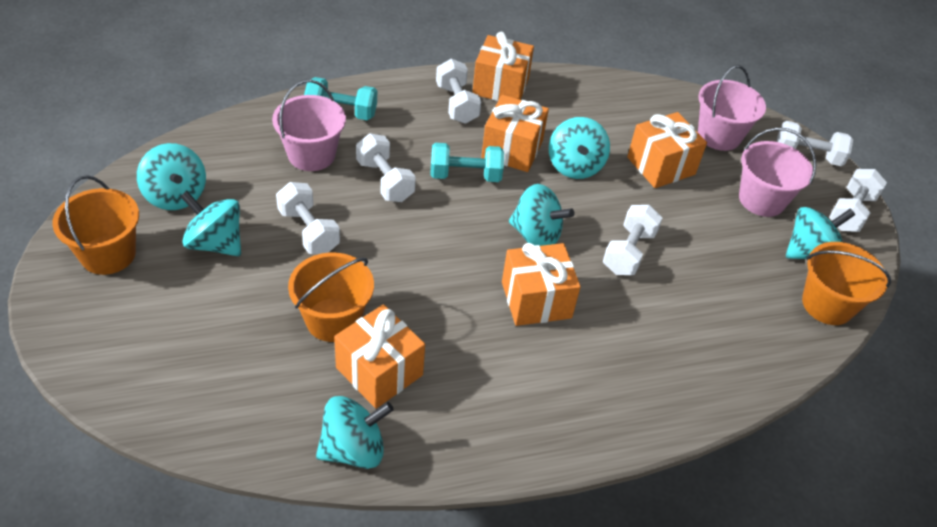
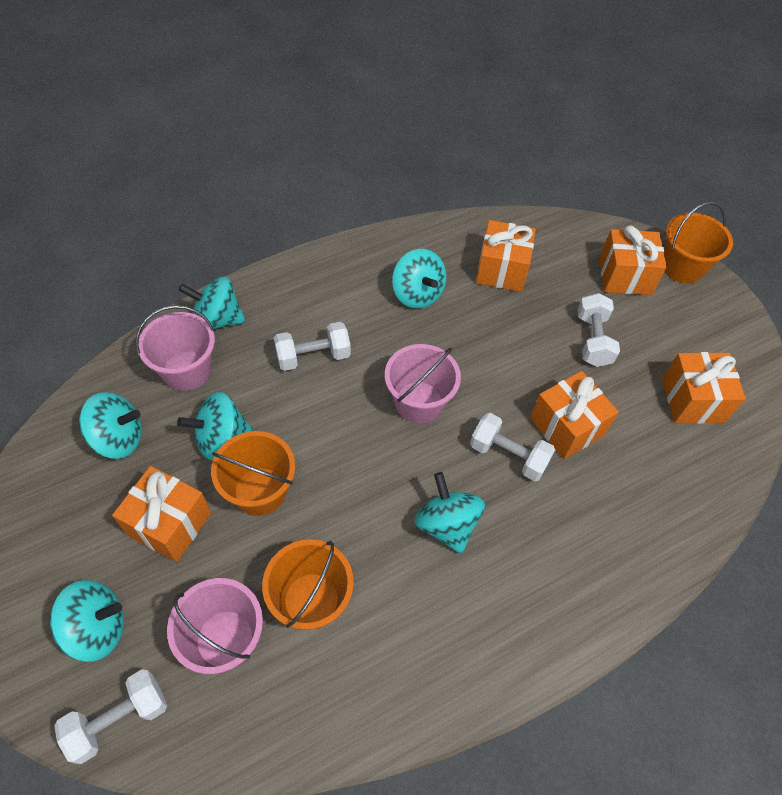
turquoise dumbbell: [304,77,377,120] [430,143,504,182] = 2 -> none = 0
white dumbbell: [276,182,340,254] [356,133,416,202] [436,59,481,124] [603,205,662,275] [777,121,853,166] [829,169,887,232] = 6 -> [54,669,167,764] [274,322,351,371] [470,413,555,481] [577,293,620,367] = 4

